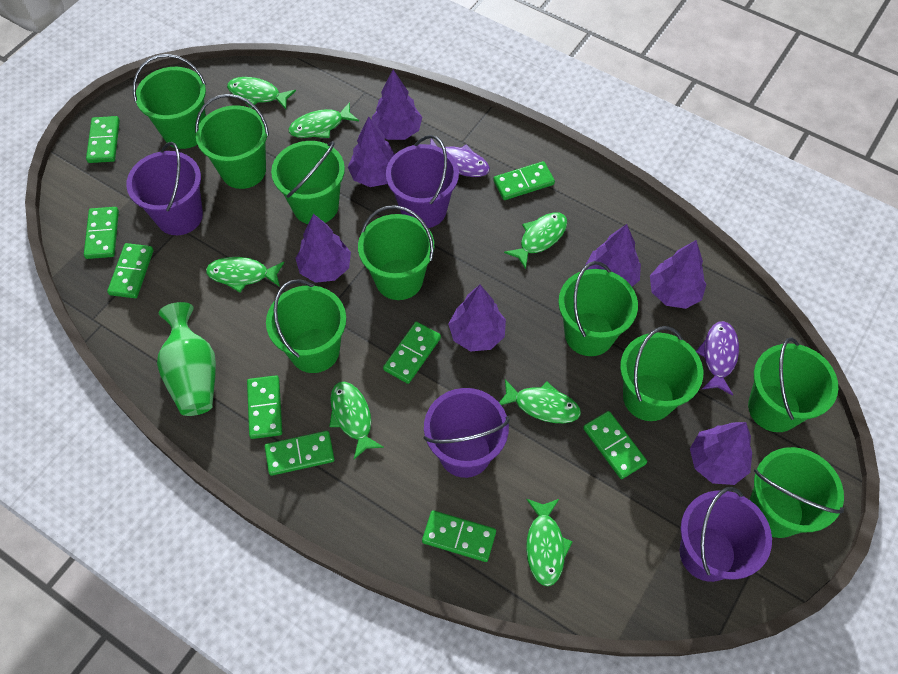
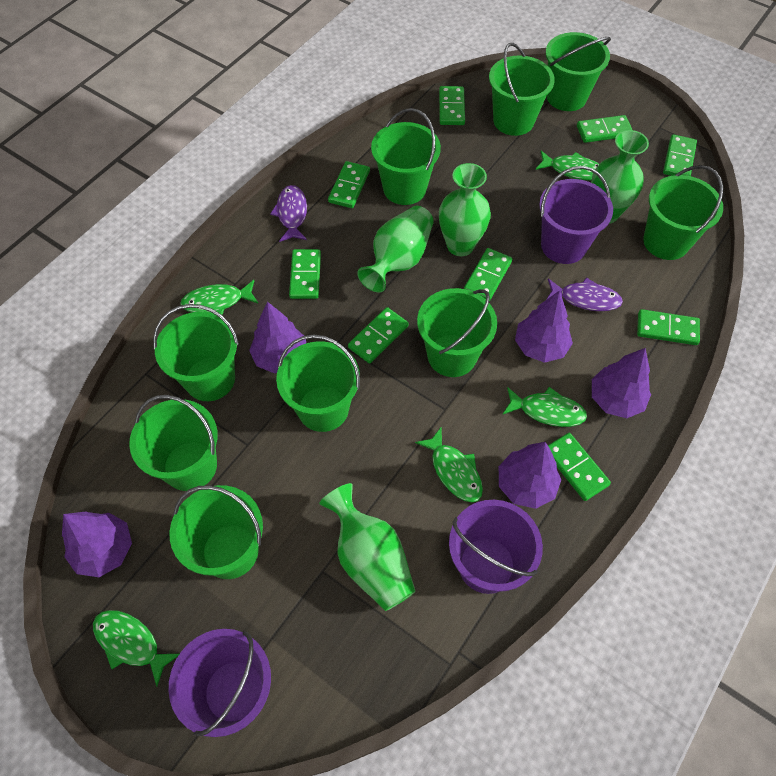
green fish: [206,257,284,292] [227,77,296,109] [289,102,359,138] [329,382,384,459] [499,379,581,423] [504,212,567,269] [526,499,572,586] = 7 -> [93,610,179,687] [180,280,258,315] [415,428,483,502] [502,387,587,427] [536,151,599,180] = 5
green vase: [157,302,216,416] = 1 -> [319,483,416,611] [358,206,434,293] [439,163,491,256] [591,130,649,224] = 4
purple bucket: [126,142,203,235] [386,135,459,228] [423,388,510,478] [680,487,772,582] = 4 -> [169,629,271,737] [449,500,543,594] [539,166,613,264] = 3
purple tree: [296,214,351,283] [348,116,395,187] [372,70,422,140] [448,285,506,351] [585,224,641,287] [650,240,706,309] [690,422,752,485] = 7 -> [62,511,132,577] [249,302,306,373] [499,442,561,509] [515,290,573,363] [592,348,651,418] = 5

